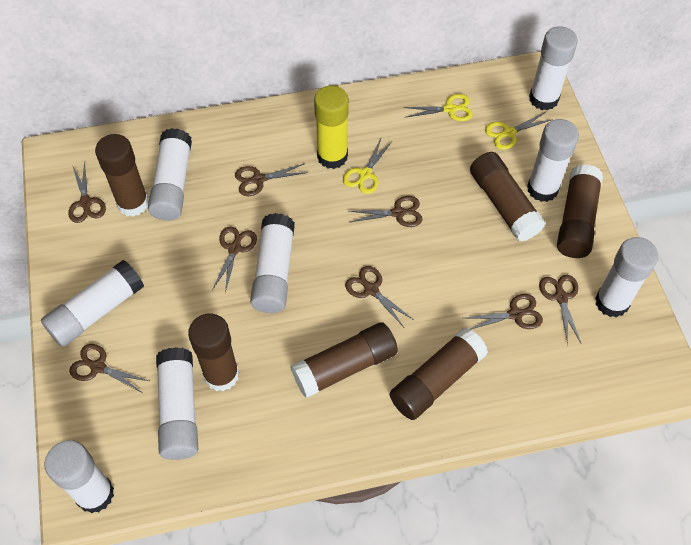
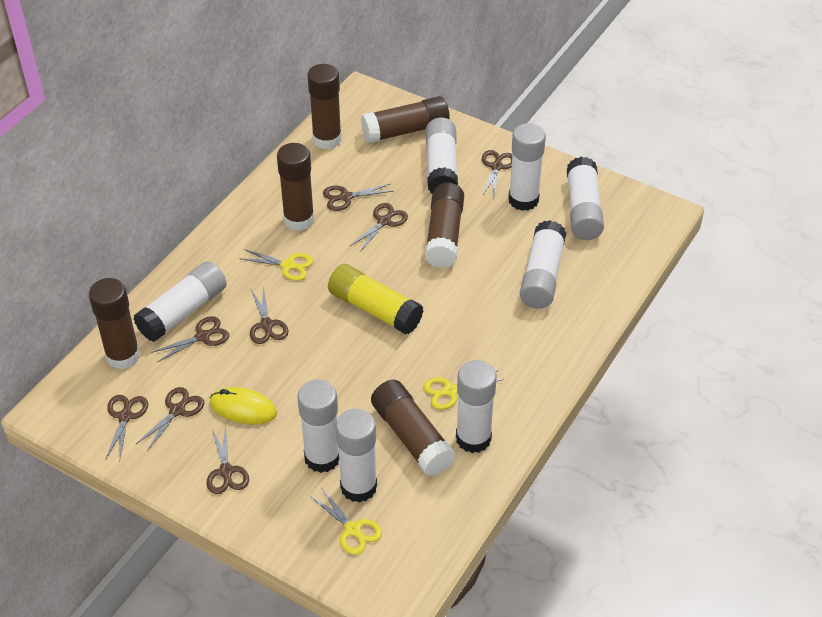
yellow mouse: none = 0 -> [210,387,277,425] = 1

